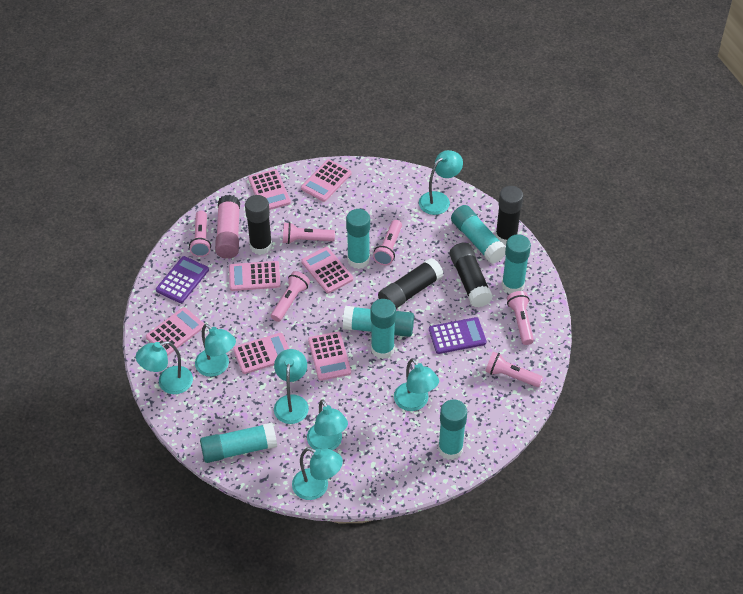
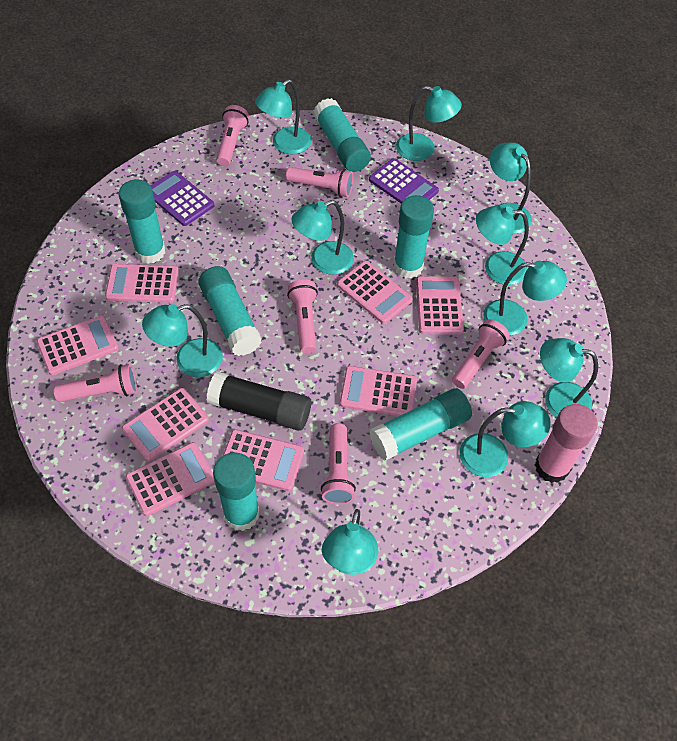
black glue stick: [245,195,272,255] [378,258,443,309] [449,242,493,308] [495,186,523,246] = 4 -> [207,371,311,431] = 1
pink calculator: [146,307,204,356] [229,261,280,291] [233,333,289,374] [248,169,291,210] [301,159,352,202] [301,247,353,294] [308,331,351,381] = 7 -> [37,315,119,375] [105,264,179,303] [122,388,209,462] [126,442,215,516] [223,429,304,491] [337,261,413,324] [340,366,417,416] [416,276,464,334] = 8
turquoise glue stick: [200,422,277,463] [343,306,414,337] [346,209,370,269] [371,299,396,359] [438,400,467,460] [451,205,506,264] [502,234,531,294] = 7 -> [119,180,165,264] [198,266,262,356] [213,452,260,531] [313,98,371,172] [369,388,472,461] [394,195,434,279] = 6
turquoise lamp: [136,341,193,394] [195,324,236,377] [274,349,309,424] [292,447,343,500] [307,399,348,450] [394,358,439,411] [419,150,463,215] = 7 -> [142,304,223,377] [255,79,311,154] [292,200,354,275] [322,509,378,575] [396,86,462,161] [459,401,551,477] [476,206,529,285] [483,261,567,336] [490,142,532,234] [540,338,598,418] = 10

